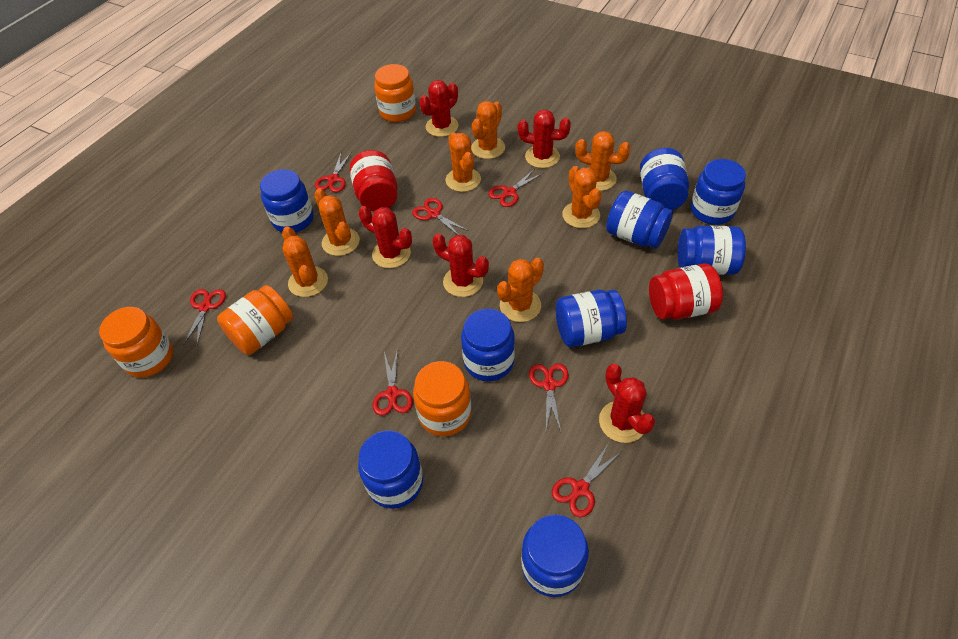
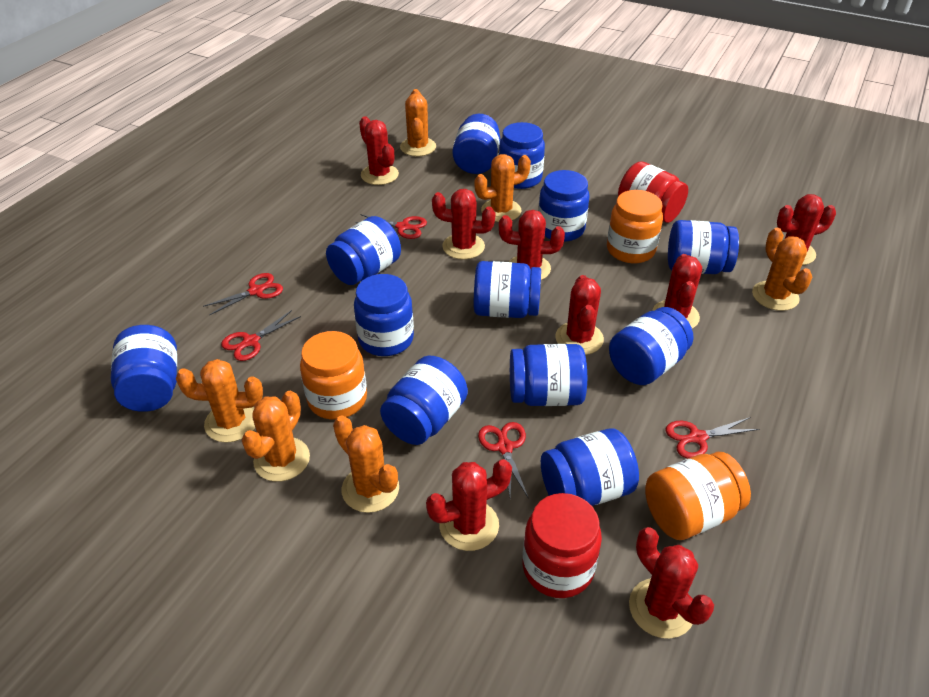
blue jar: [260,169,314,232] [358,430,423,509] [461,309,515,381] [521,515,589,597] [556,290,627,347] [606,191,673,248] [640,148,689,210] [678,226,746,275] [691,159,746,225] = 9 -> [111,325,177,412] [326,216,401,285] [354,274,414,356] [380,356,468,445] [453,114,500,174] [474,261,541,318] [499,122,545,189] [510,344,587,406] [538,170,590,242] [541,428,639,506] [609,307,694,385] [668,220,739,274] = 12
orange cactus: [282,227,328,297] [314,189,360,256] [445,132,481,192] [471,101,505,159] [497,258,544,322] [562,166,602,228] [575,131,631,191] = 7 -> [176,359,263,443] [242,391,310,482] [333,415,399,513] [400,89,436,156] [475,154,531,222] [752,228,812,311] = 6
orange jar: [99,307,173,378] [217,285,293,355] [374,64,416,122] [413,361,472,436] = 4 -> [300,331,367,419] [607,190,663,263] [645,452,751,540] = 3
red cactus: [359,206,412,268] [419,80,459,137] [432,233,489,297] [518,109,571,168] [599,364,655,443] = 5 -> [359,116,399,185] [426,459,512,551] [432,189,495,260] [499,210,565,280] [555,275,604,355] [629,527,714,639] [652,254,702,329] [777,194,836,265] = 8
red scissors: [183,289,226,345] [315,153,351,192] [373,348,413,416] [412,198,469,235] [488,170,543,207] [529,363,569,431] [552,444,621,517] = 7 -> [203,273,283,315] [221,310,301,361] [355,214,427,239] [478,422,528,497] [666,417,759,458] = 5

